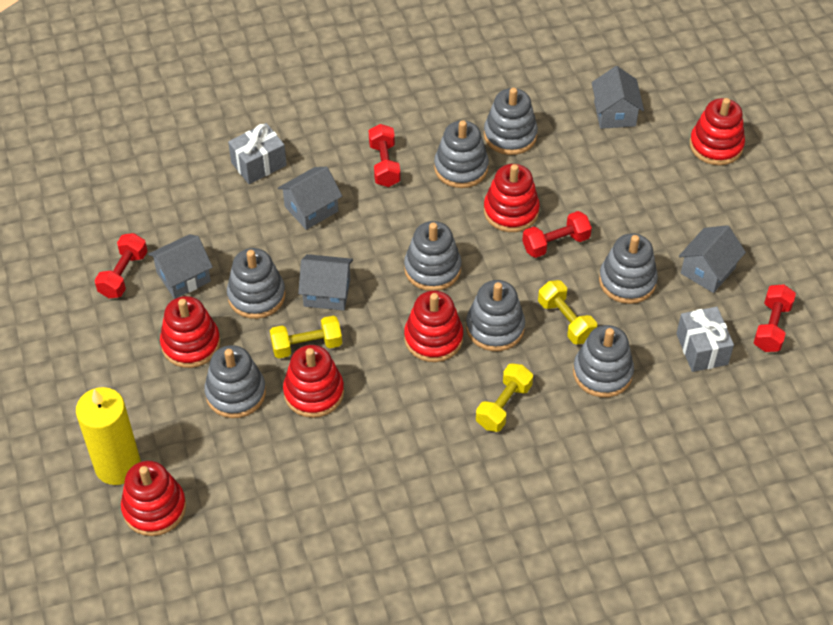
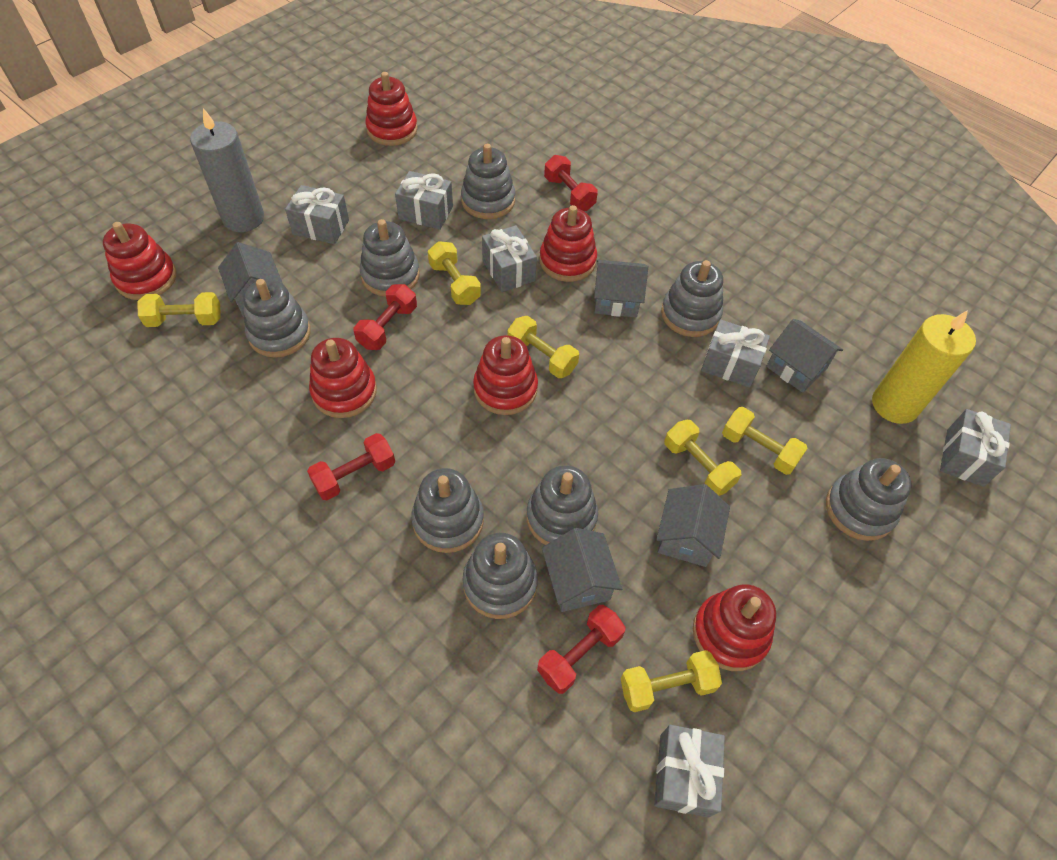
grey candle: none = 0 -> [190,108,264,232] = 1
grey gift: [228,123,287,184] [676,307,734,372] = 2 -> [285,185,349,244] [395,171,453,230] [482,225,537,292] [654,725,725,818] [701,319,770,388] [940,409,1011,487] = 6
yellow dumbbell: [270,316,342,359] [476,363,533,432] [538,280,597,344] = 3 -> [137,292,221,327] [428,241,481,305] [507,316,579,378] [620,650,722,712] [664,420,741,496] [722,407,808,475] = 6

